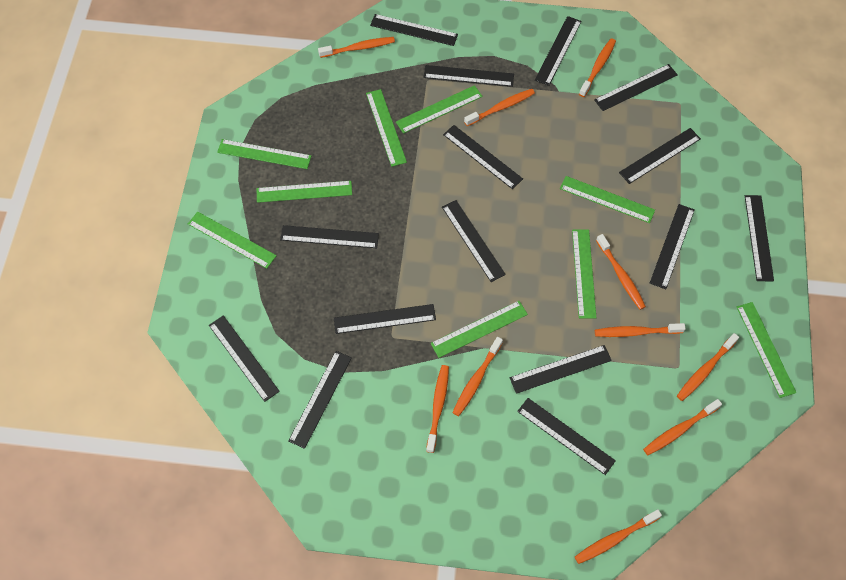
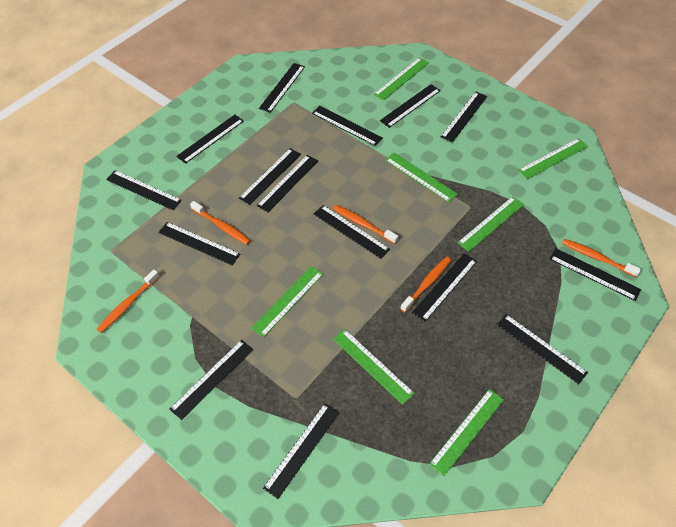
green ruler: [188,212,277,269] [217,139,311,169] [257,181,352,203] [366,89,407,167] [396,85,483,134] [431,301,528,358] [560,176,655,223] [572,229,596,318] [737,302,797,398] = 9 -> [251,266,323,337] [333,329,415,405] [374,57,429,101] [385,153,458,202] [429,389,504,476] [457,196,524,252] [518,138,588,179] = 7
orange toothbrush: [318,37,395,58] [426,365,449,453] [452,337,503,416] [464,89,535,126] [575,509,662,564] [579,38,616,97] [595,323,686,337] [596,234,646,310] [643,399,722,455] [677,333,739,401] = 10 -> [97,269,160,333] [190,201,251,245] [333,205,398,244] [400,256,451,312] [562,239,641,277] = 5

